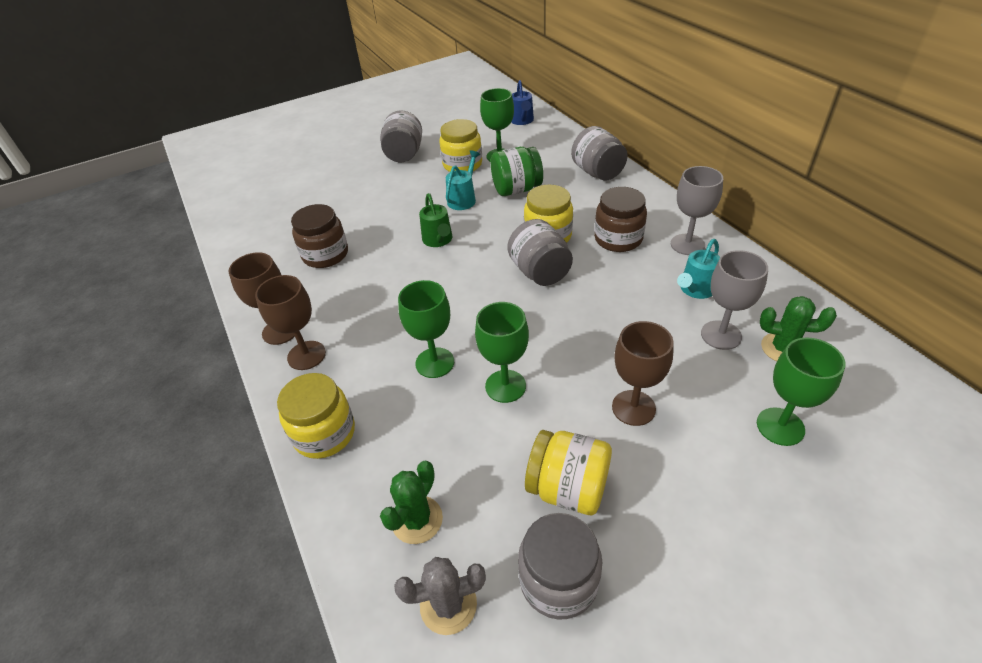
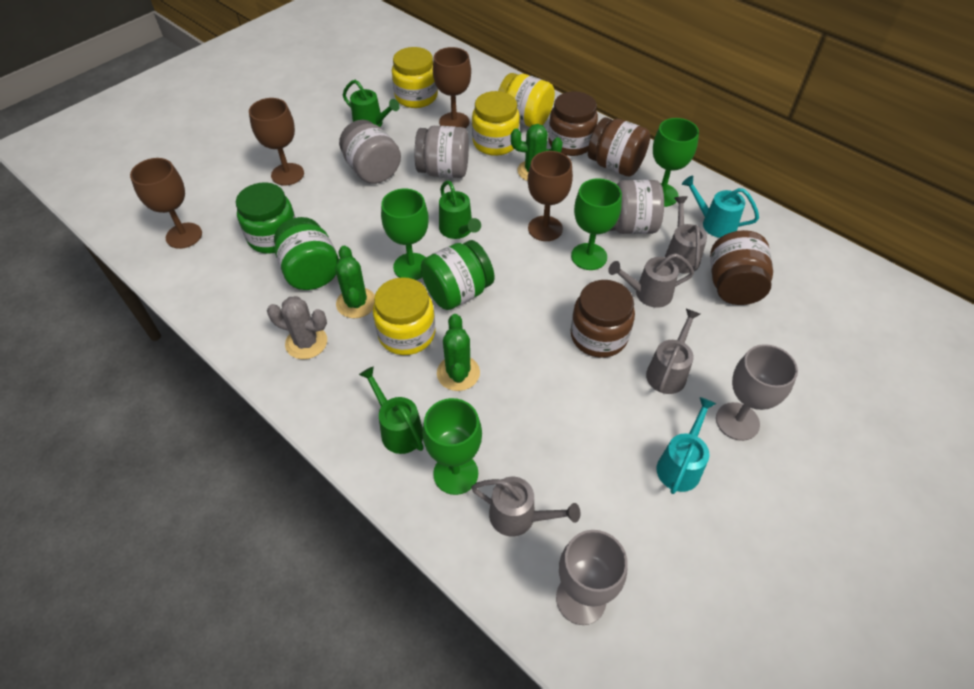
blue watering can: [511,80,534,125] = 1 -> none = 0
brown goblet: [228,252,295,345] [255,275,326,370] [612,321,673,426] = 3 -> [130,158,202,249] [249,98,304,185] [433,47,471,128] [528,151,573,241] = 4
brown jar: [291,204,348,268] [594,187,647,252] = 2 -> [548,91,598,156] [570,280,635,358] [588,117,650,177] [710,230,773,305] = 4
green cactus: [380,461,443,544] [760,296,837,361] = 2 -> [335,246,375,318] [437,314,480,391] [511,124,563,181] = 3
green jar: [491,147,543,196] = 1 -> [236,183,296,254] [274,217,339,290] [421,240,494,310] = 3
green watering can: [419,193,452,247] = 1 -> [343,80,400,127] [359,366,424,454] [439,180,481,239] = 3
grey jar: [380,110,422,162] [507,219,573,286] [518,513,602,619] [571,126,628,181] = 4 -> [339,120,401,184] [415,126,469,178] [609,180,664,234] = 3
grey watering can: none = 0 -> [471,477,580,536] [608,253,694,308] [646,309,700,394] [665,196,707,273] = 4

